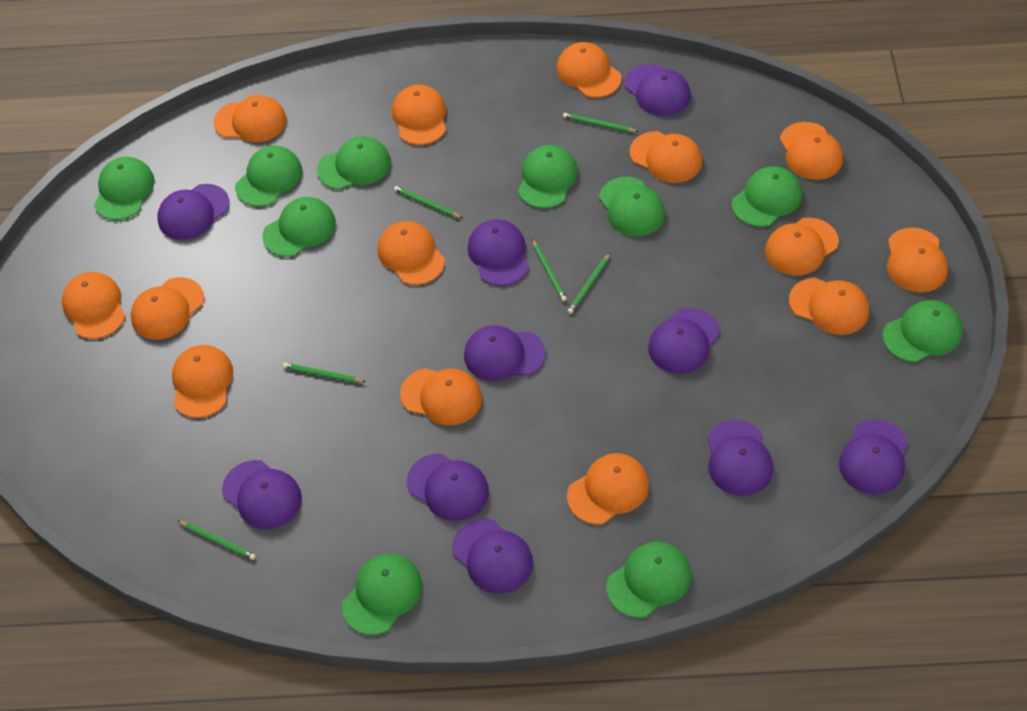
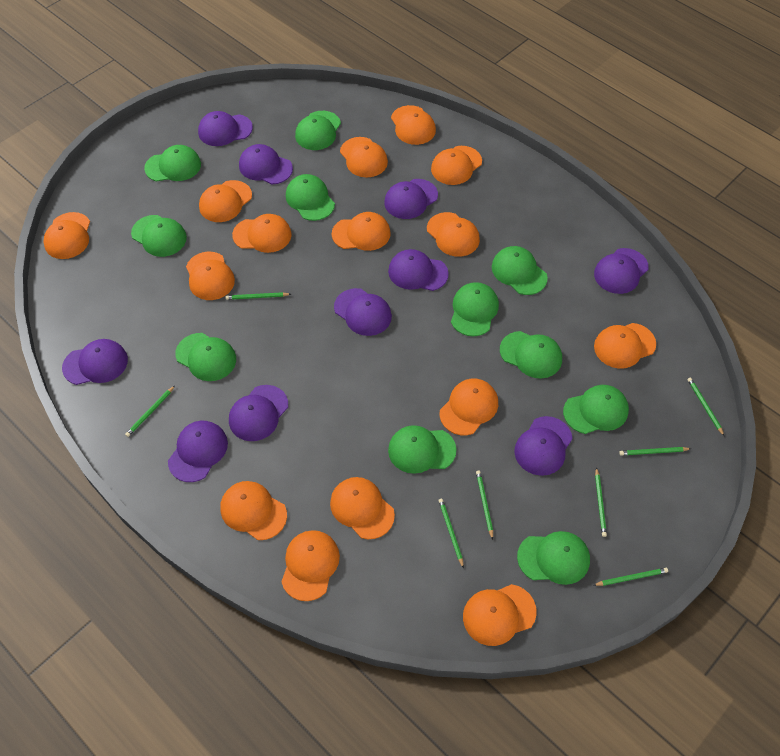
green cap: [94,157,155,220] [235,146,302,207] [262,197,336,257] [317,137,391,190] [342,554,422,635] [518,145,578,208] [599,177,665,236] [606,542,691,618] [732,166,802,227] [883,300,963,363] = 10 -> [131,215,187,257] [144,145,201,182] [175,333,236,381] [286,174,335,221] [295,111,341,150] [388,425,457,474] [451,282,499,336] [492,246,548,295] [500,331,562,378] [517,531,590,585] [563,385,629,434] = 11
green pencil: [177,520,256,560] [283,363,366,383] [394,186,462,218] [532,239,567,301] [563,113,638,132] [568,253,610,314] = 6 -> [125,386,175,437] [225,292,291,300] [438,499,464,568] [476,471,493,540] [594,568,668,586] [595,467,607,537] [619,447,691,455] [687,377,724,436] = 8
orange cap: [62,272,126,339] [130,277,204,340] [172,345,233,418] [214,95,286,142] [377,221,445,285] [392,84,446,145] [400,368,482,426] [557,42,622,98] [567,453,649,525] [630,131,702,183] [765,218,839,276] [780,122,843,180] [789,277,869,335] [887,227,948,293] = 14 -> [43,212,90,259] [186,252,235,300] [199,180,252,222] [220,481,287,540] [232,214,292,253] [281,530,340,601] [330,477,395,539] [332,212,391,251] [340,137,388,178] [391,105,436,145] [427,212,480,257] [431,146,482,185] [440,378,498,435] [463,584,537,646] [594,323,656,369] = 15

